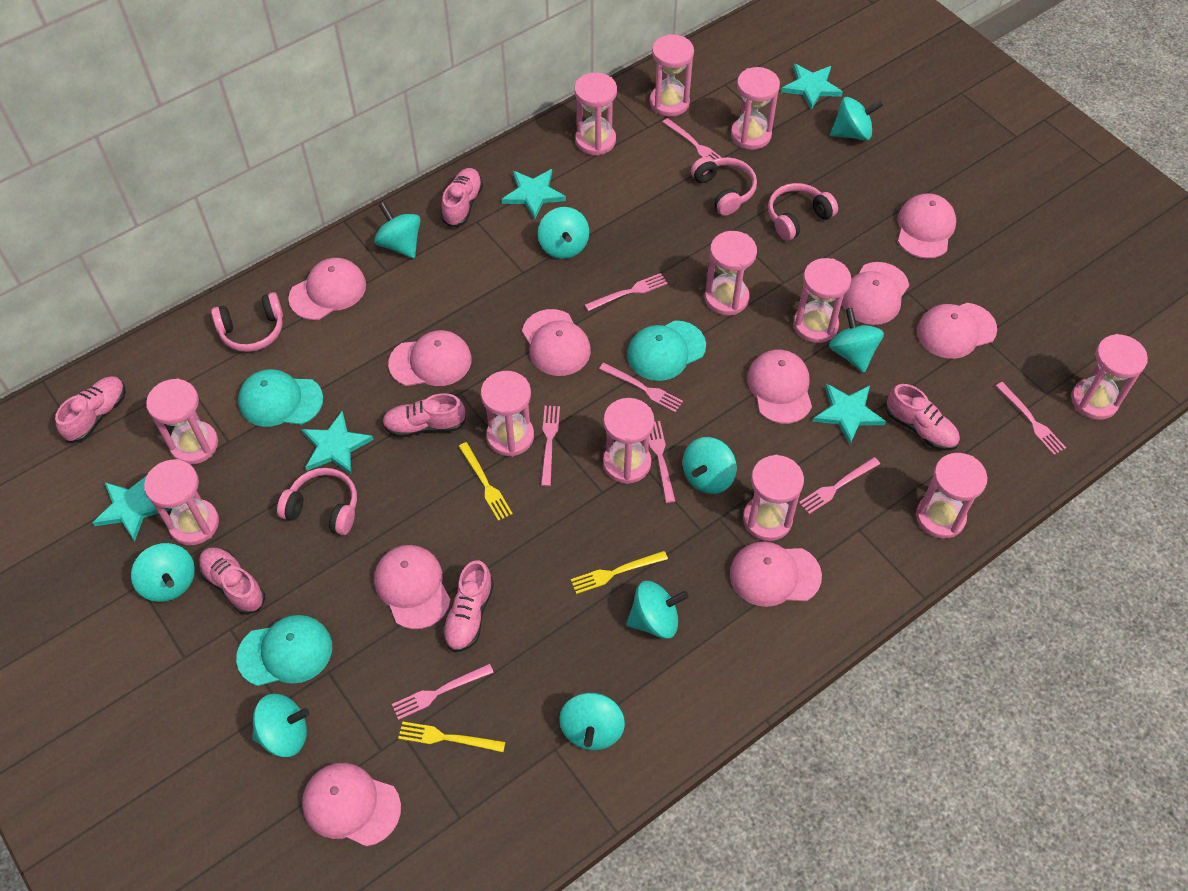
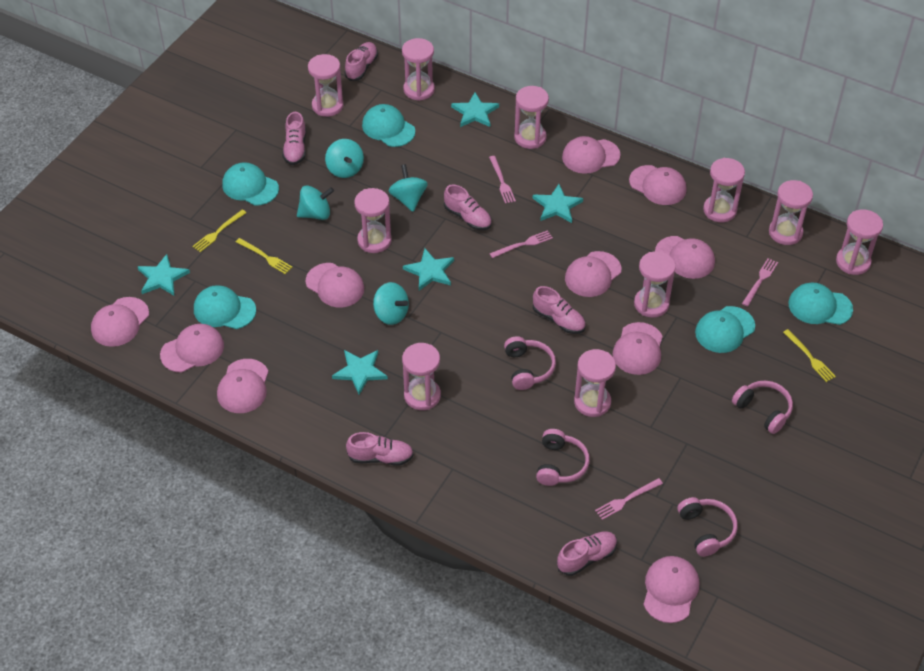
pink fork: [392,664,494,720] [541,406,560,487] [585,273,667,311] [599,363,683,412] [649,421,675,503] [663,118,722,168] [799,457,880,514] [996,382,1066,455] = 8 -> [489,156,516,204] [489,230,553,258] [595,478,663,520] [742,258,778,307] = 4
pink hourglass: [144,459,219,545] [146,378,218,465] [481,371,534,457] [574,73,617,156] [603,398,654,484] [650,34,694,117] [705,231,757,315] [731,67,780,150] [743,455,804,541] [793,258,851,343] [916,453,987,539] [1071,334,1148,420] = 12 -> [308,54,344,117] [354,188,392,253] [402,38,435,101] [402,343,441,410] [514,86,549,149] [574,349,616,417] [634,251,676,318] [703,158,745,222] [769,180,813,245] [836,209,883,275] = 10
turquoise cap: [236,615,332,686] [238,369,323,427] [627,321,706,381] = 3 -> [194,285,256,329] [222,162,279,206] [362,104,415,147] [695,306,755,353] [788,283,853,325] = 5
turquoise spinning top: [131,543,195,602] [252,694,310,757] [374,202,421,258] [538,207,589,259] [559,693,625,750] [626,581,689,639] [683,437,737,494] [829,308,884,373] [830,97,883,141] = 9 -> [297,186,334,220] [325,139,364,178] [373,282,409,325] [389,164,428,212] = 4

